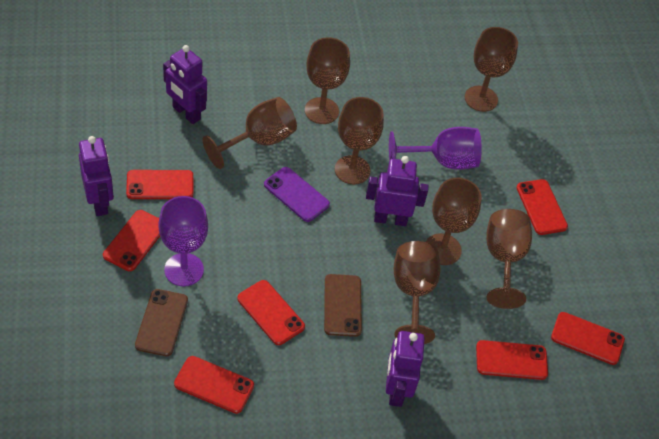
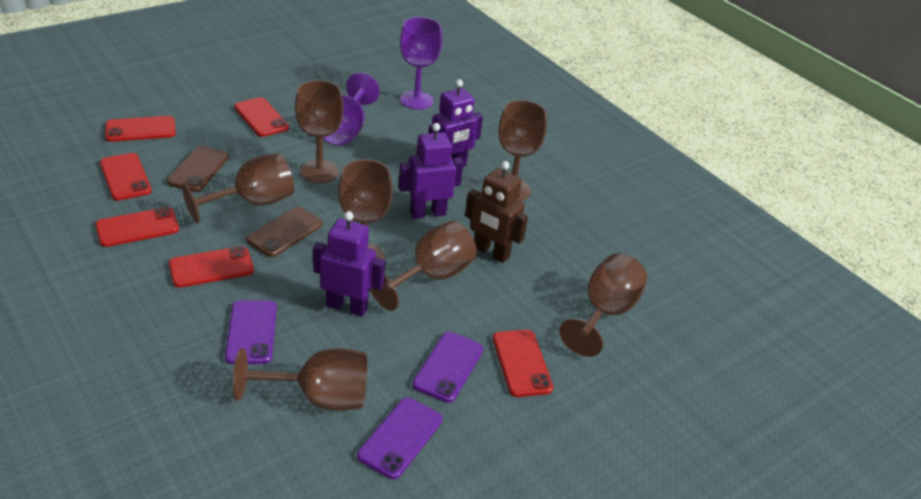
brown robot: none = 0 -> [465,161,528,263] = 1
purple phone: [264,167,330,222] = 1 -> [225,300,277,364] [357,397,442,479] [412,332,483,403] = 3
purple robot: [79,136,114,216] [163,45,207,124] [366,156,429,226] [386,331,425,407] = 4 -> [313,211,385,317] [399,123,463,219] [429,79,483,167] = 3
red phone: [103,210,160,271] [126,170,193,199] [174,356,254,414] [237,280,305,345] [476,340,548,380] [516,179,568,235] [551,312,625,365] = 7 -> [95,207,179,247] [100,153,152,201] [105,116,176,142] [169,246,254,288] [234,97,289,137] [493,330,553,397] = 6

